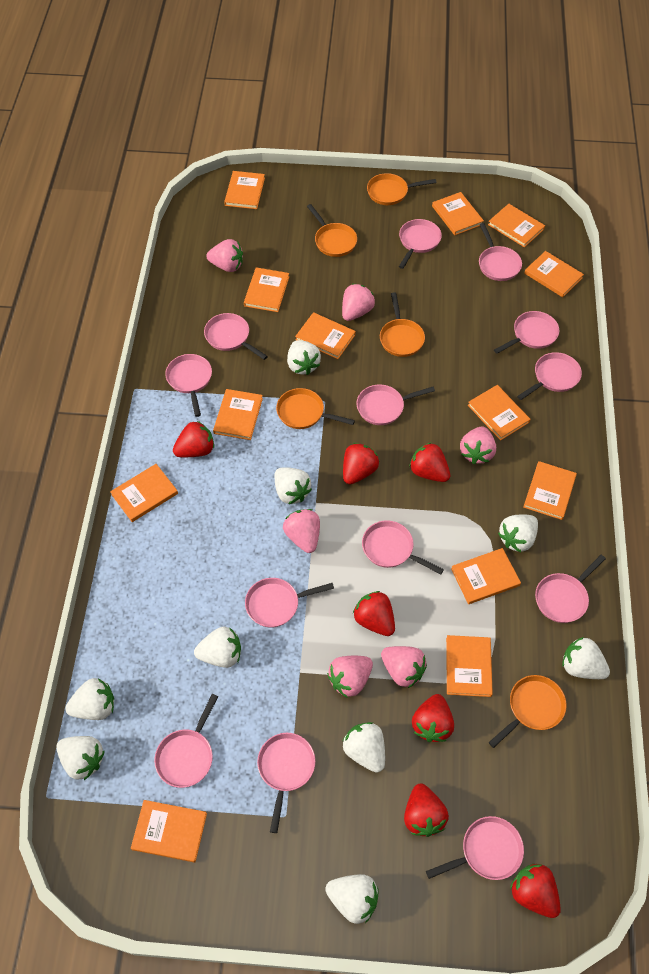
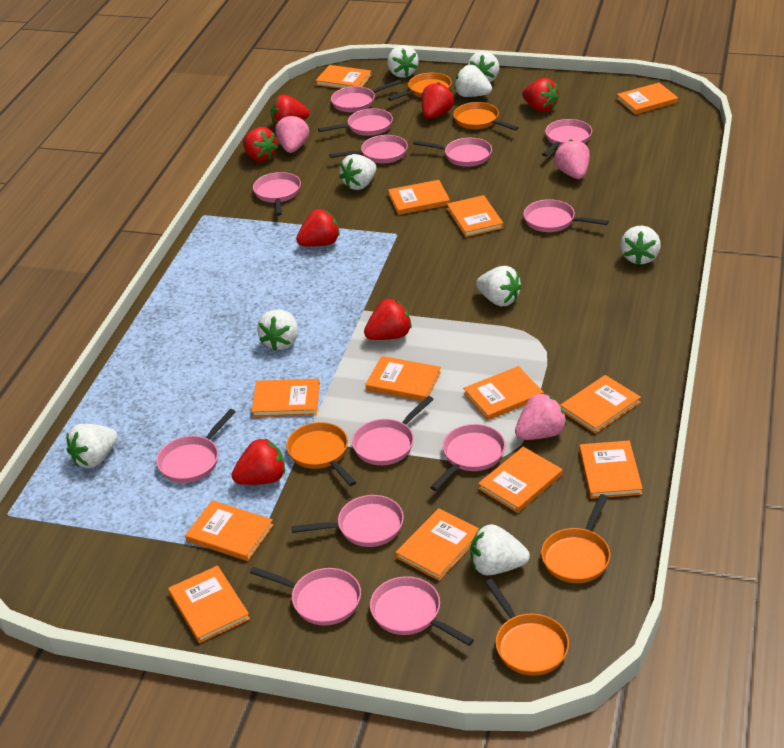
pink strawberry: [206,239,243,272] [283,509,320,553] [327,656,373,698] [342,284,375,321] [381,646,427,688] [460,426,496,464] = 6 -> [275,115,309,153] [515,393,567,440] [554,139,590,179] = 3

